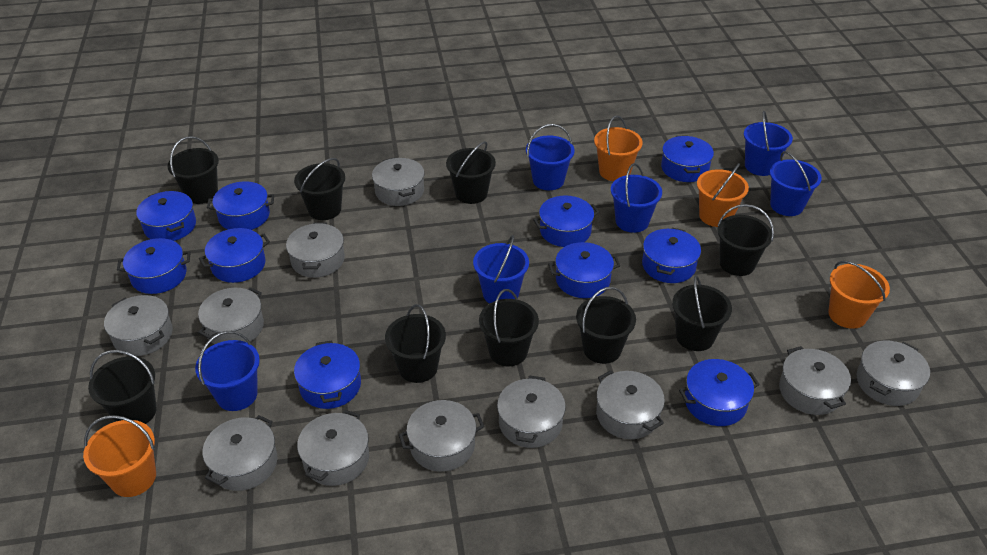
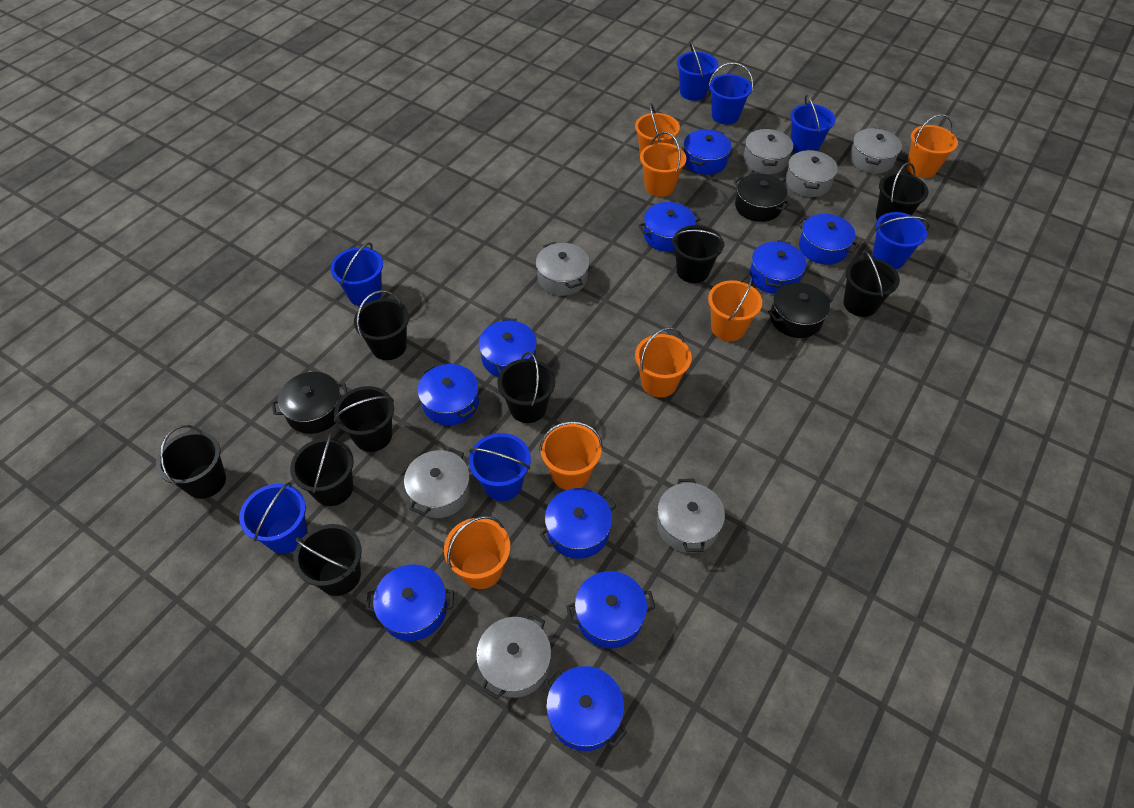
black pot: none = 0 -> [272,372,347,434] [734,173,790,222] [768,282,833,338] = 3
blue bucket: [195,331,260,411] [473,235,529,303] [526,124,574,190] [611,163,662,233] [744,111,793,176] [770,151,822,216] = 6 -> [239,482,308,554] [330,242,383,306] [469,433,531,501] [677,41,718,101] [709,62,753,124] [790,94,836,153] [872,212,930,269] = 7
grey pot: [104,295,173,356] [198,287,264,345] [203,415,277,491] [286,222,345,278] [297,410,369,486] [372,157,424,206] [399,400,484,472] [497,376,566,448] [596,370,665,439] [779,346,851,415] [857,340,930,406] = 11 -> [404,447,470,518] [476,613,551,699] [536,242,590,296] [657,479,725,553] [743,128,793,174] [786,150,838,197] [849,128,902,174] = 7
orange bucket: [83,415,156,497] [594,115,643,181] [697,163,749,227] [828,261,890,329] = 4 -> [444,516,510,589] [539,421,603,490] [635,103,680,154] [635,327,692,397] [640,132,686,197] [708,275,762,341] [907,114,958,178] = 7

